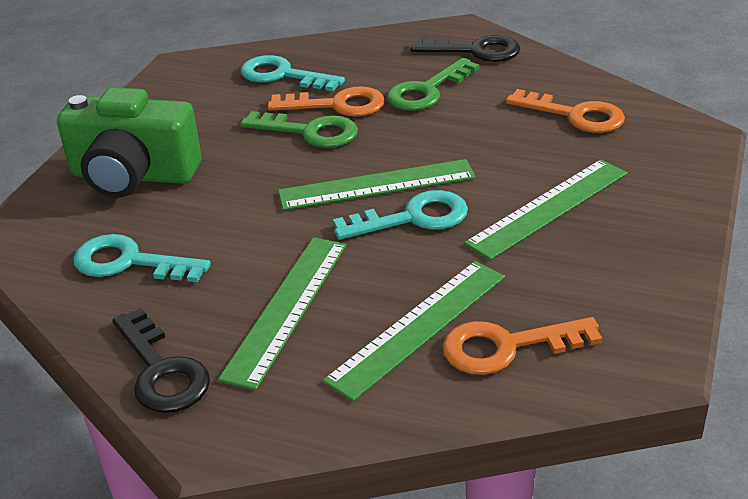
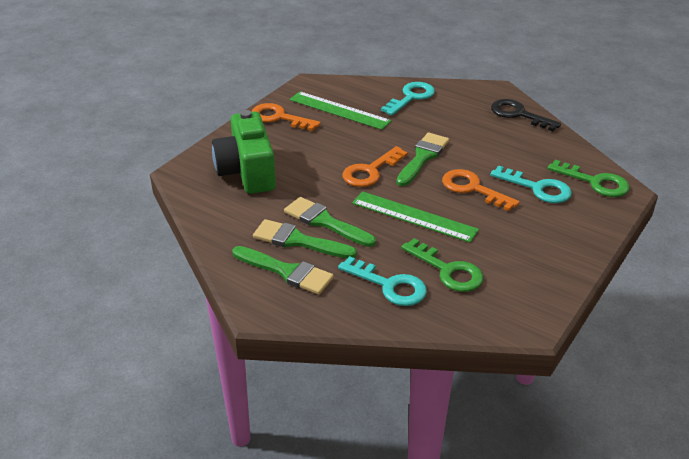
black key: [112,308,210,413] [411,35,520,62] = 2 -> [491,99,561,131] = 1
green brush: none = 0 -> [232,246,334,294] [253,219,357,258] [284,197,376,247] [396,133,449,186] = 4
green ruler: [218,237,347,390] [278,159,476,210] [323,261,505,401] [464,159,628,260] = 4 -> [289,91,392,130] [352,191,479,243] = 2

